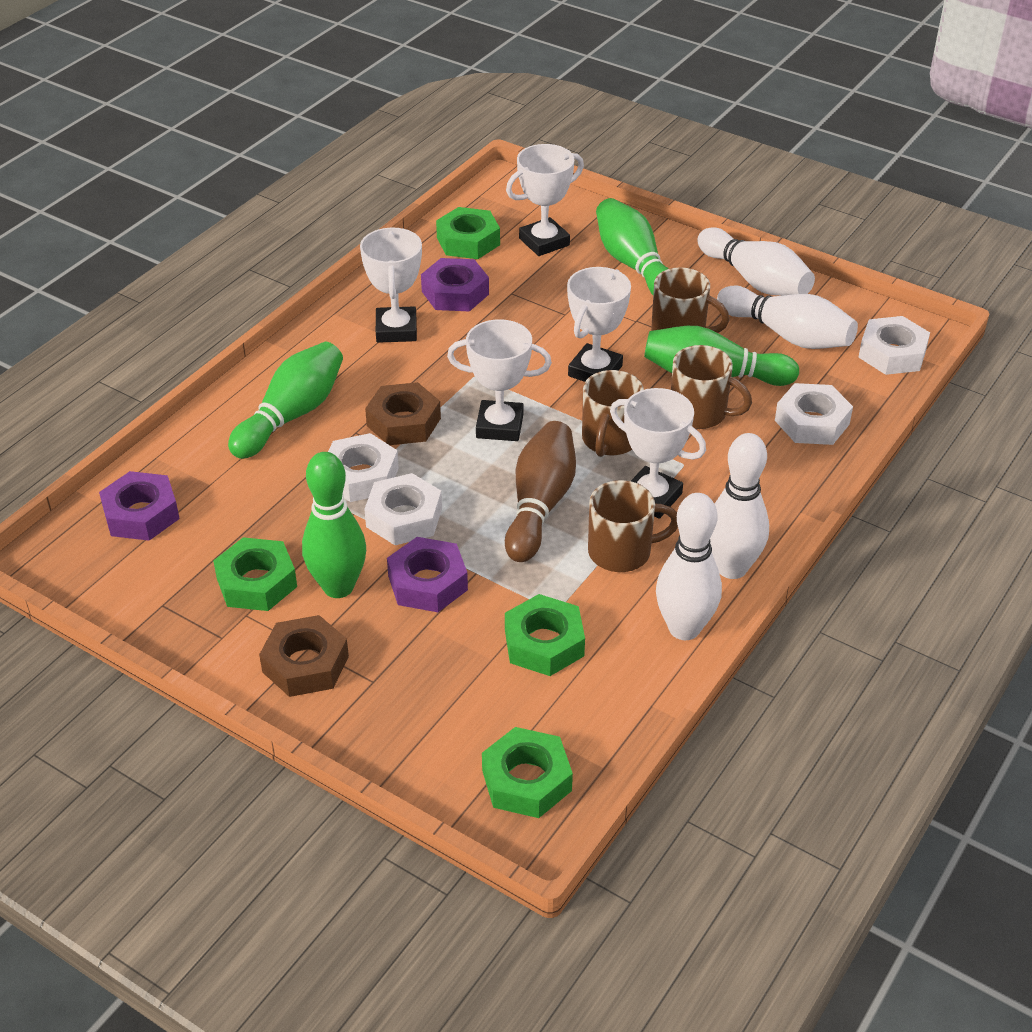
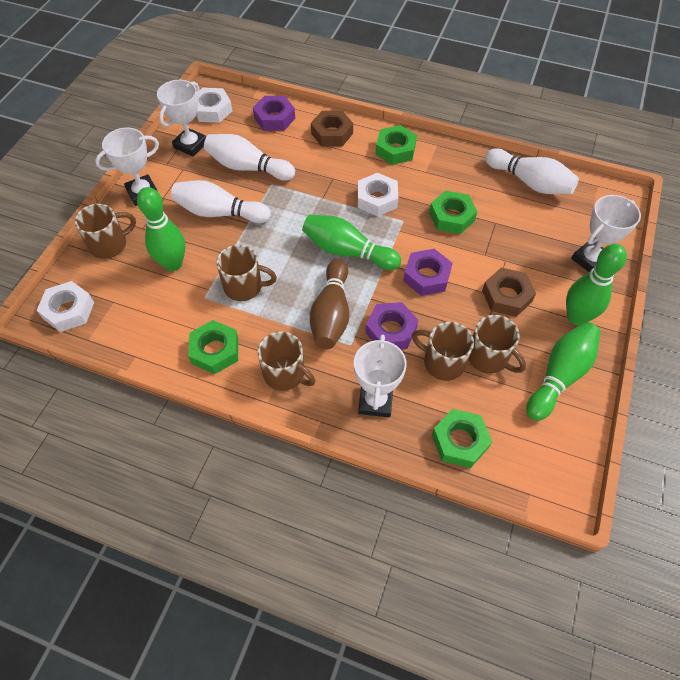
brown mug: [582,370,644,457] [588,480,678,572] [651,267,729,333] [671,345,752,429] = 4 -> [75,204,136,259] [216,245,277,301] [257,331,315,391] [412,322,474,381] [469,315,526,374] = 5
white bowling pin: [656,493,722,640] [697,227,815,296] [710,433,769,579] [717,285,858,349] = 4 -> [171,180,271,223] [204,134,295,181] [485,148,579,194] = 3
white nut: [328,433,399,502] [364,473,442,545] [775,383,853,445] [858,316,930,375] = 4 -> [37,281,94,332] [196,88,232,123] [358,173,398,216] = 3
white trophy: [360,228,422,343] [447,319,552,441] [506,144,584,256] [567,267,631,382] [610,388,706,519] = 5 -> [95,128,159,206] [157,80,206,156] [354,335,407,417] [571,195,641,272] = 4

